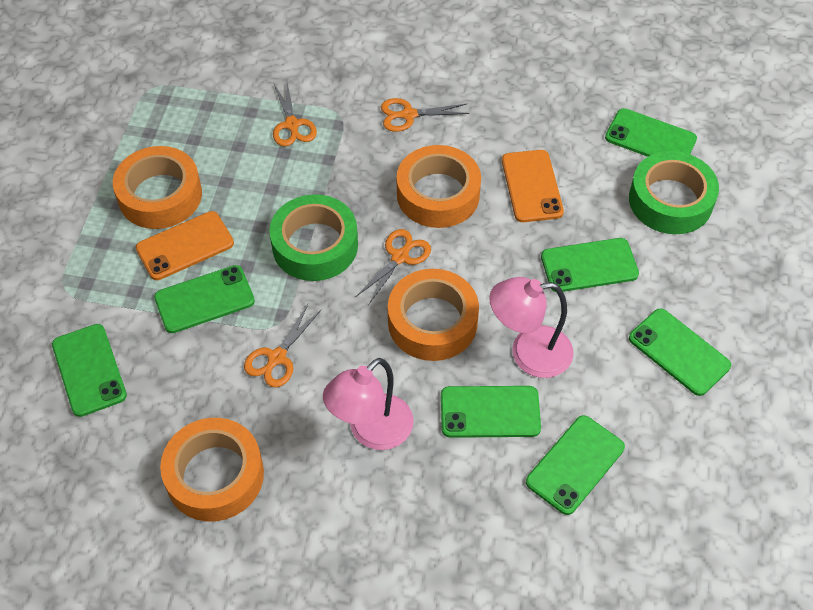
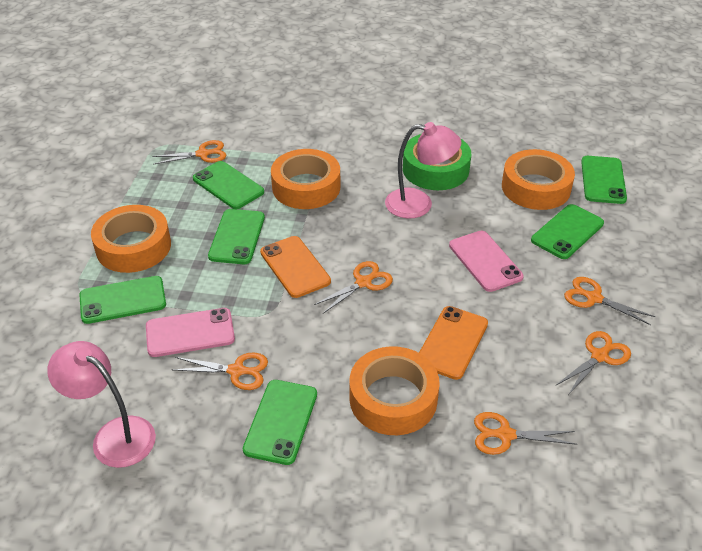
green phone: [52,324,127,417] [154,265,255,333] [441,386,541,438] [526,415,625,515] [541,238,639,292] [605,108,697,157] [629,308,731,396] = 7 -> [79,276,166,324] [193,161,264,209] [208,209,265,264] [243,380,317,465] [531,204,604,259] [581,156,627,204] = 6
green tape: [269,194,358,281] [629,151,719,234] = 2 -> [403,134,471,190] = 1
orange scissors: [244,304,321,387] [273,82,317,146] [356,229,431,305] [381,98,469,132] = 4 -> [152,140,227,165] [172,353,268,390] [314,261,393,314] [474,412,577,455] [556,331,631,395] [564,277,655,325] = 6
pink phone: none = 0 -> [146,308,235,357] [449,231,524,292] = 2

